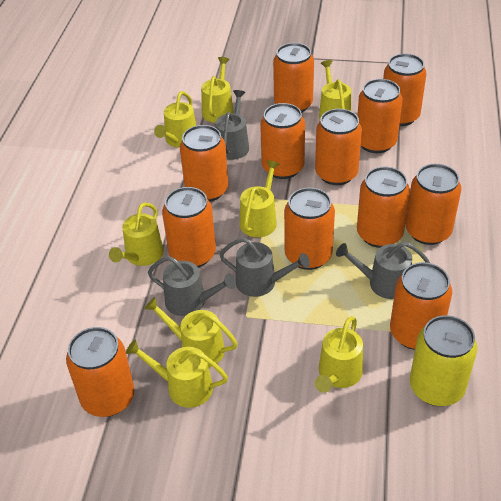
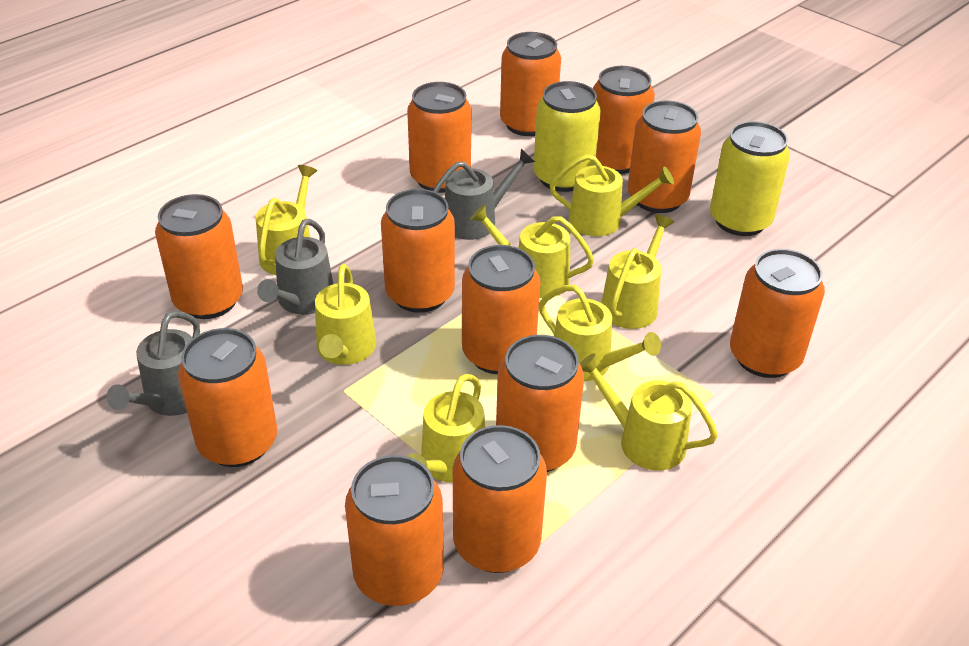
grey watering can: [148,256,236,316] [216,90,249,160] [219,238,310,297] [336,242,430,299] = 4 -> [106,311,200,416] [257,219,333,315] [433,149,535,240] = 3
yellow can: [410,315,478,406] = 1 -> [533,81,601,192] [710,121,790,236] = 2

